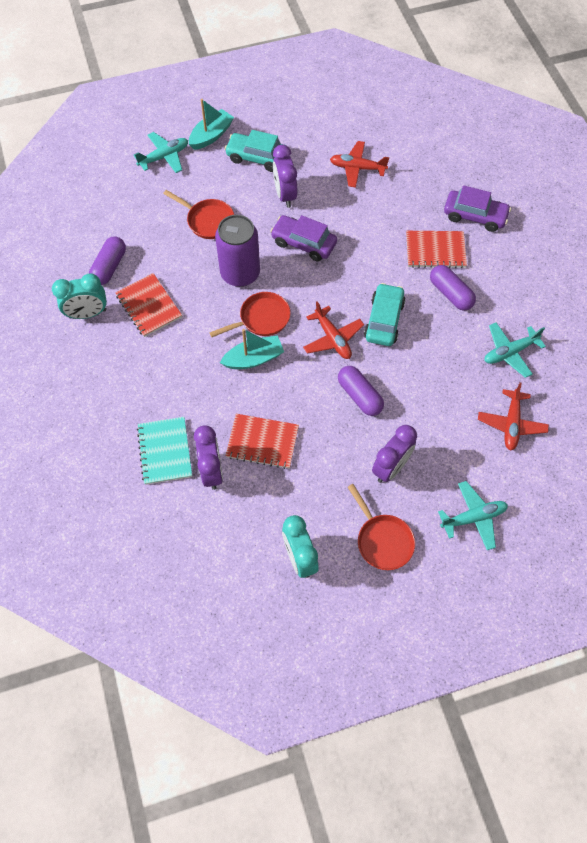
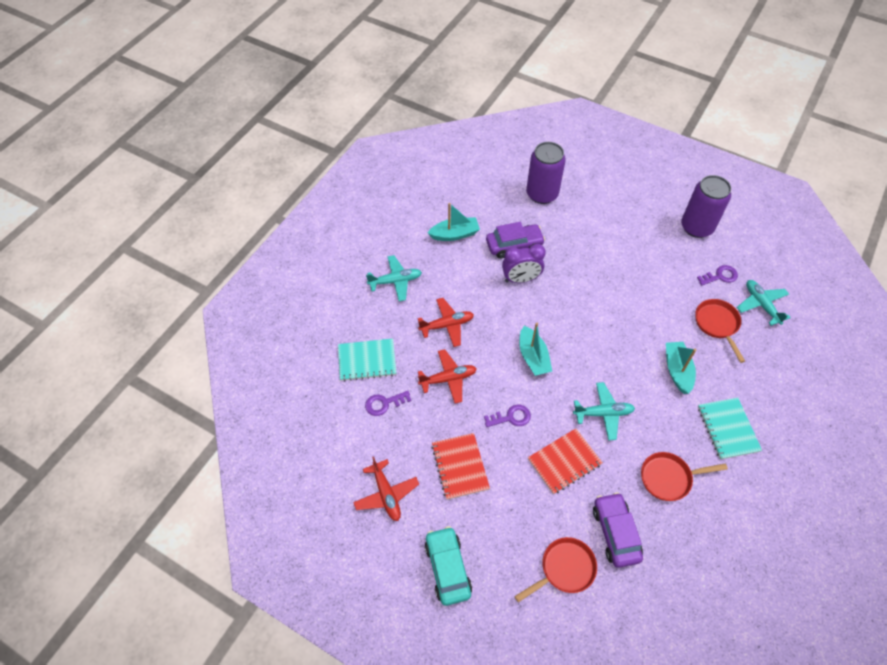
purple can: [215,215,260,287] = 1 -> [526,142,566,204] [681,175,731,238] = 2
purple capsule: [89,236,126,285] [338,366,384,416] [430,265,476,310] = 3 -> none = 0
purple clock: [194,426,223,490] [273,145,297,208] [372,425,417,483] = 3 -> [502,244,546,283] = 1
purple key: none = 0 -> [365,391,411,416] [484,405,531,427] [697,265,738,285] = 3
red notebook: [115,273,182,337] [225,414,299,469] [406,231,467,268] = 3 -> [432,433,490,500] [528,428,603,494] = 2
turquoise boat: [189,99,234,150] [220,329,284,369] = 2 -> [428,203,480,241] [519,323,552,376] [666,342,696,394] = 3
turquoise car: [225,130,287,172] [364,283,406,346] = 2 -> [424,526,472,606] = 1
turquoise clock: [52,274,107,319] [282,515,319,578] = 2 -> none = 0
turquoise notebook: [137,417,192,485] = 1 -> [338,338,396,381] [698,398,762,459] = 2

